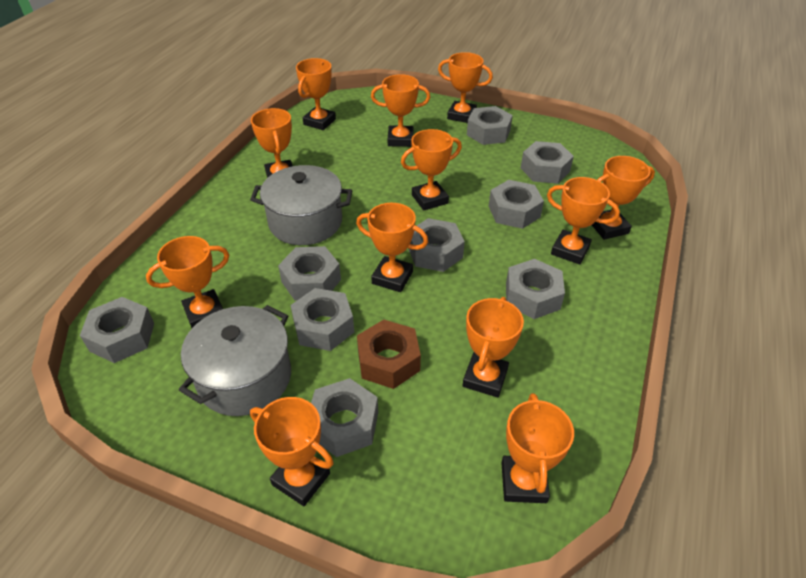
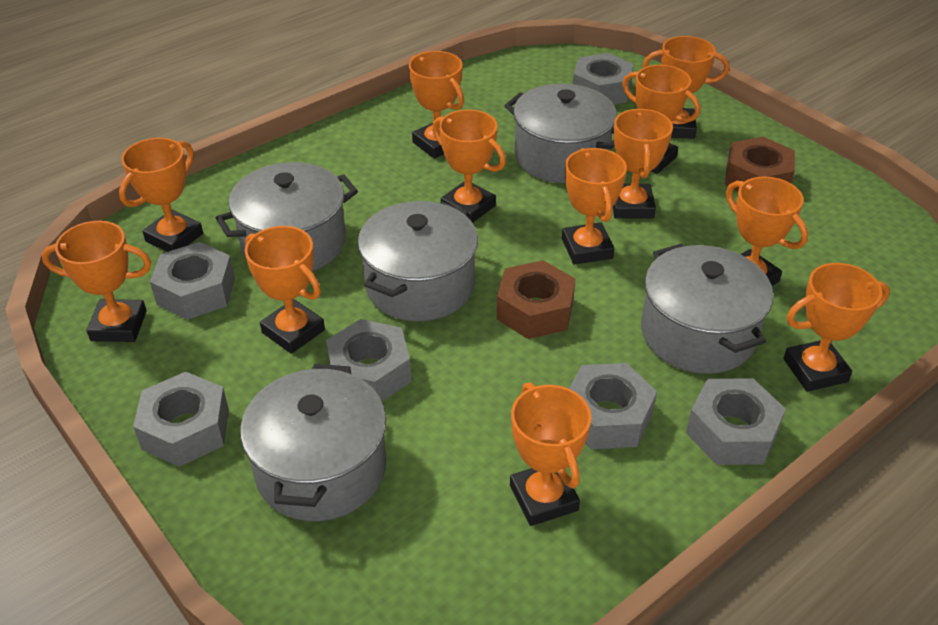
brown nut: [357,320,421,389] = 1 -> [496,260,576,339] [725,137,795,191] = 2
grey nut: [80,297,154,363] [278,246,341,300] [291,288,354,351] [311,378,378,457] [408,218,465,272] [467,106,513,145] [489,180,544,229] [506,259,565,319] [521,141,574,184] = 9 -> [133,372,229,467] [150,242,235,320] [326,319,411,401] [569,363,657,449] [573,53,634,104] [686,379,786,465] = 6
grey pot: [179,305,291,416] [250,165,353,245] = 2 -> [216,162,358,271] [240,364,386,521] [358,201,478,321] [504,84,617,183] [641,243,773,374] = 5

